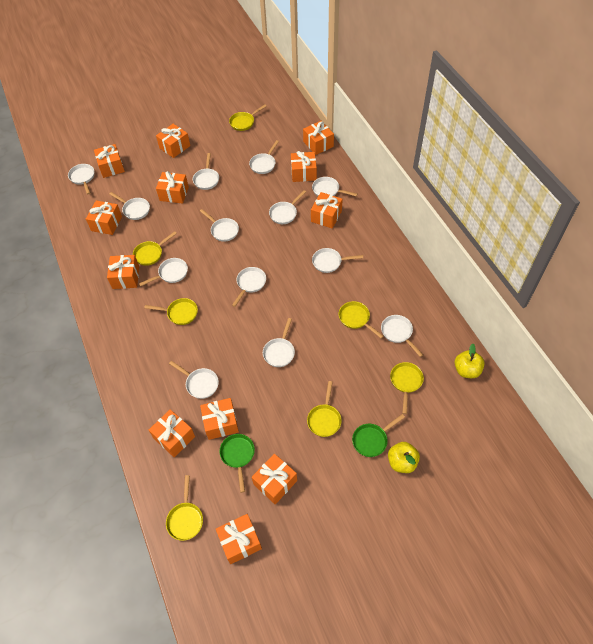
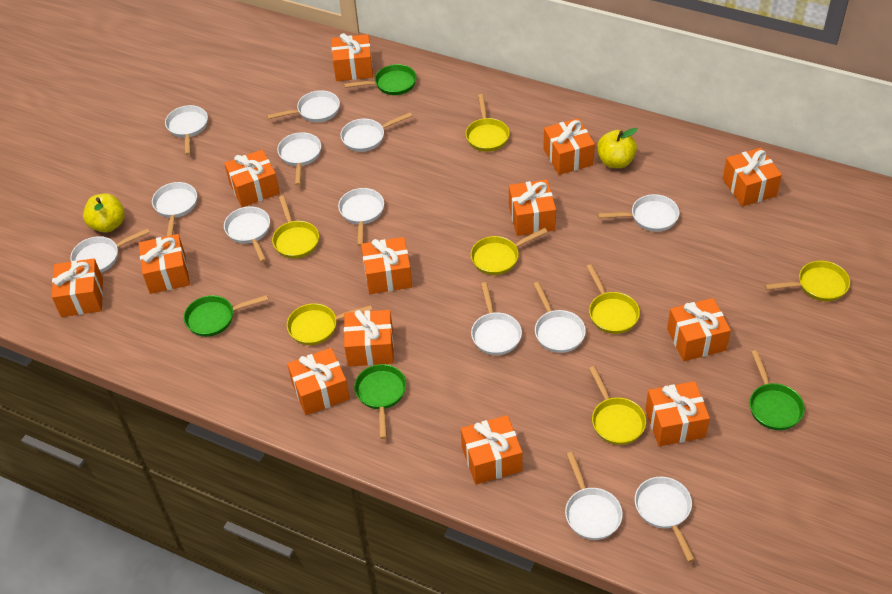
green pan: [220,434,255,493] [352,414,405,457] = 2 -> [184,295,268,337] [344,64,417,95] [354,364,406,439] [750,350,805,430] = 4
orange gift: [86,200,122,235] [94,144,125,178] [107,255,139,289] [149,409,195,458] [156,124,190,158] [156,171,189,204] [200,398,239,440] [216,514,262,564] [252,454,297,504] [291,151,317,182] [303,121,334,155] [311,192,343,229] = 12 -> [52,258,103,317] [139,234,190,294] [224,150,280,207] [287,348,350,415] [331,33,373,81] [344,310,394,367] [361,237,412,294] [461,415,523,484] [509,180,556,236] [543,118,595,175] [645,381,710,446] [667,298,731,361] [723,148,782,207] = 13

